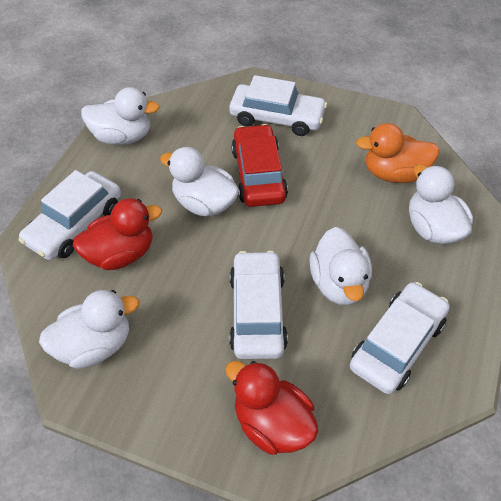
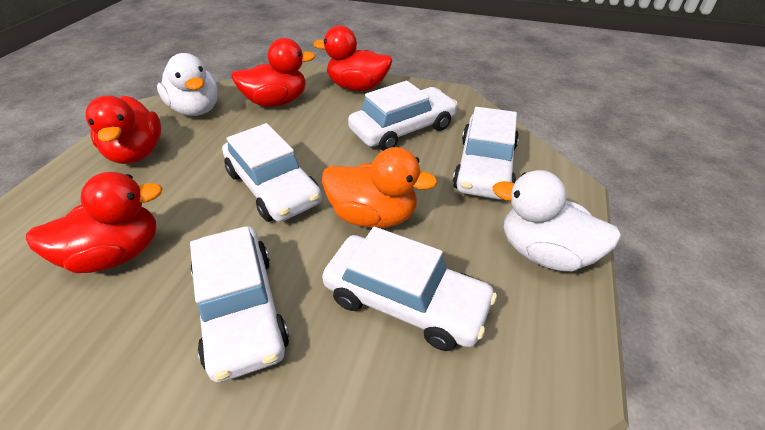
red car: [231,124,288,207] = 1 -> none = 0
red duck: [73,198,162,270] [225,361,319,455] = 2 -> [26,172,163,273] [86,95,161,164] [231,38,316,107] [313,25,392,91] = 4
white car: [19,170,121,260] [229,75,327,136] [229,251,288,359] [350,282,449,394] = 4 -> [190,226,289,382] [222,123,322,222] [322,227,497,351] [348,81,458,151] [453,107,519,200] = 5
white duck: [39,290,139,369] [81,87,160,145] [160,147,239,216] [309,227,372,305] [409,164,473,244] = 5 -> [157,53,218,116] [493,170,621,271] = 2

